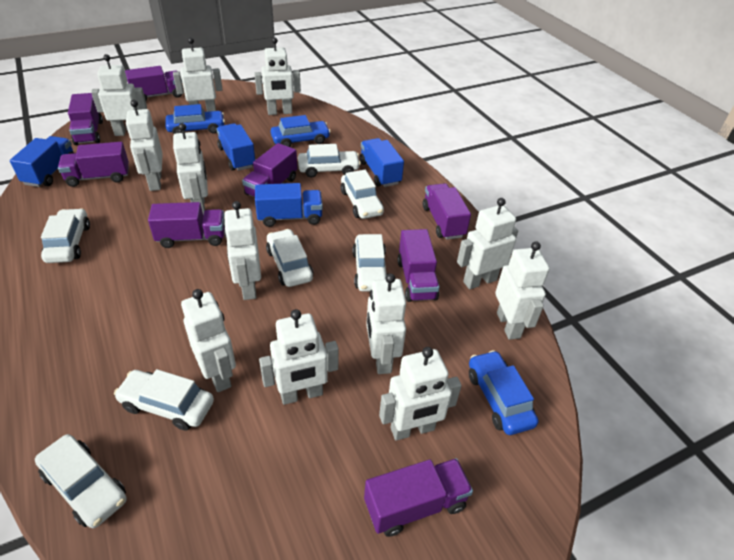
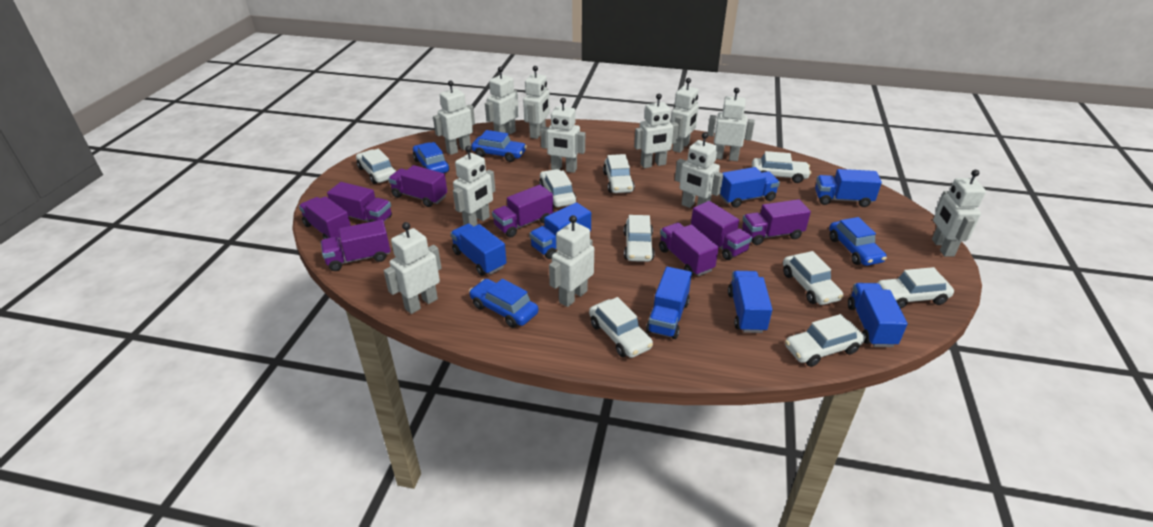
blue car: [165,104,225,134] [271,115,331,147] [469,350,538,435] = 3 -> [413,142,449,173] [469,279,538,328] [471,130,527,162] [829,217,887,266] = 4
blue truck: [10,136,74,187] [217,123,256,171] [255,183,323,227] [360,138,404,187] = 4 -> [450,224,507,276] [529,202,591,259] [646,267,692,339] [720,167,780,208] [728,271,773,333] [815,169,882,207] [848,283,908,347] = 7
white car: [35,434,127,528] [41,208,90,263] [114,369,214,430] [266,229,314,287] [298,144,361,178] [341,170,384,219] [352,234,387,292] = 7 -> [356,149,396,184] [539,169,576,207] [589,297,653,358] [603,154,635,193] [624,215,655,262] [752,151,811,183] [783,251,843,305] [785,314,865,367] [877,267,954,309] = 9

